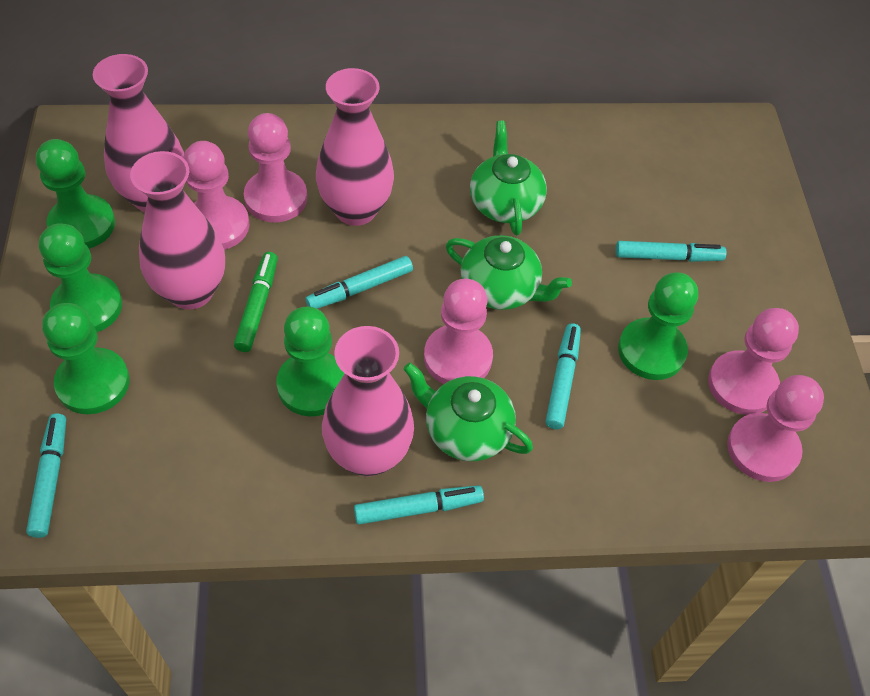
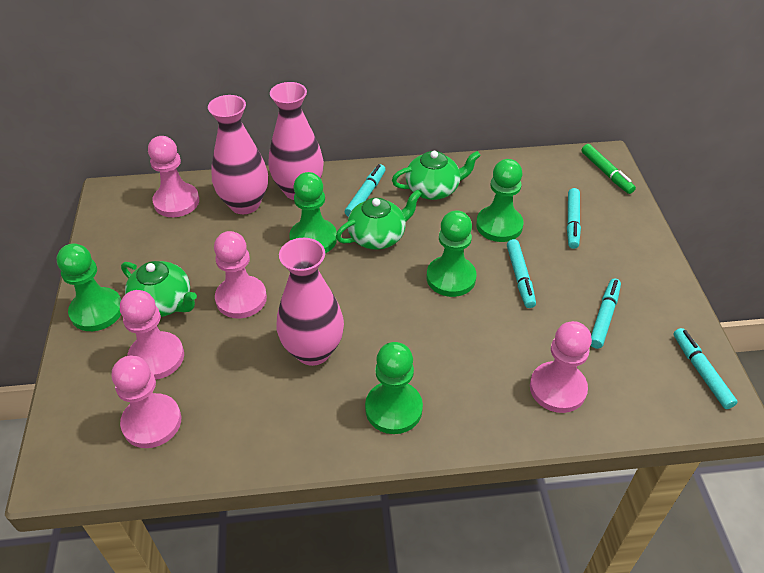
pink vase: [93,54,184,212] [130,151,225,310] [316,68,394,226] [322,326,414,477] = 4 -> [208,95,268,214] [268,82,324,200] [277,238,344,366] = 3

